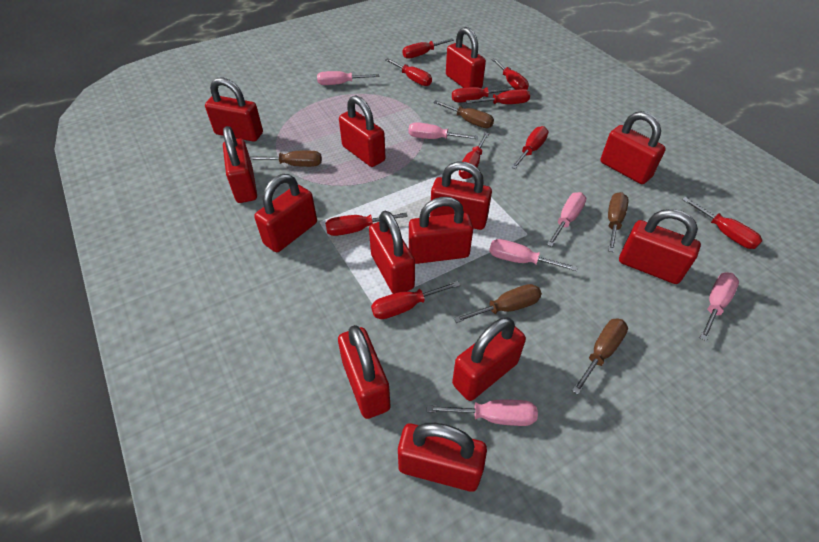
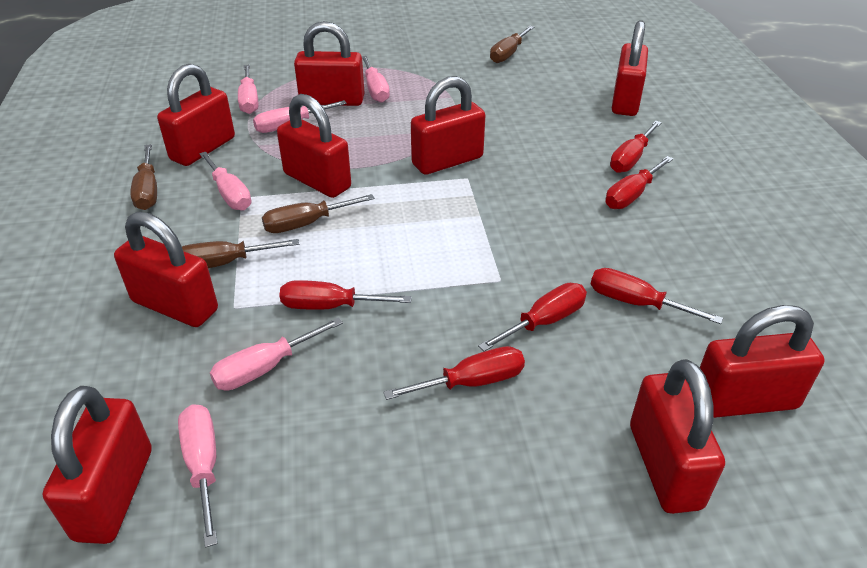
brown screwdriver: [249,151,322,167] [433,100,494,128] [454,284,542,323] [572,318,628,394] [608,192,629,252] = 5 -> [130,144,157,210] [182,239,300,268] [262,194,375,233] [490,26,534,63] = 4
red padlock: [205,78,263,142] [223,126,257,203] [254,174,317,252] [338,325,391,419] [339,95,385,167] [369,210,415,294] [398,423,487,492] [409,197,473,264] [430,162,492,230] [446,27,486,88] [452,317,526,401] [600,111,666,184] [619,209,701,284] = 13 -> [43,386,152,544] [114,212,218,327] [157,64,235,166] [277,94,351,198] [294,21,364,106] [411,76,485,175] [612,20,648,116] [630,359,725,514] [700,305,825,418] = 9
red screwdriver: [325,212,408,236] [371,281,460,319] [385,58,432,86] [403,38,454,59] [452,87,515,103] [459,132,489,179] [466,89,530,104] [492,58,529,90] [511,126,548,169] [682,197,763,249] = 10 -> [279,280,412,310] [383,346,525,400] [478,283,587,351] [591,268,723,324] [605,156,673,209] [610,121,662,173] = 6

